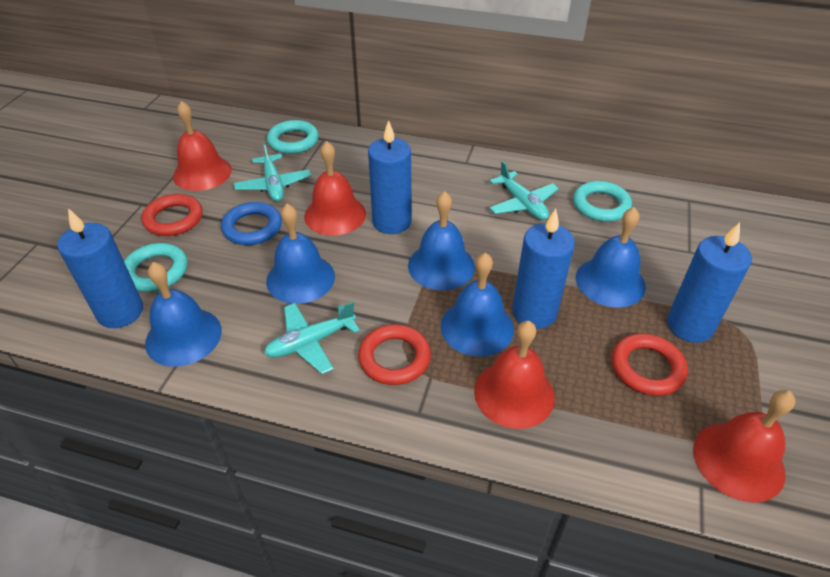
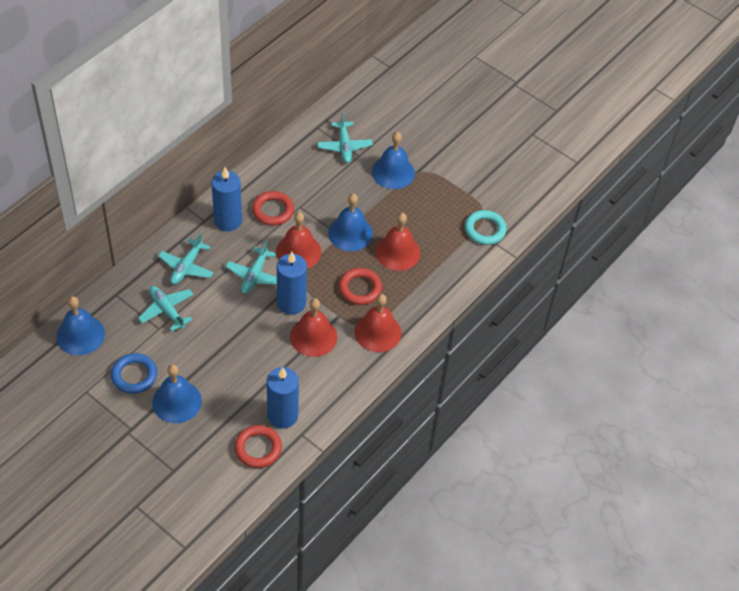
blue bell: [145,262,222,367] [266,204,335,304] [408,191,475,290] [440,253,514,357] [576,207,646,308] = 5 -> [57,296,105,355] [152,364,202,423] [328,193,373,251] [372,132,415,189] = 4
blue candle: [57,208,143,328] [368,120,411,234] [512,209,575,329] [667,222,752,343] = 4 -> [211,167,242,231] [267,367,299,429] [277,252,307,315] = 3
turquoise plane: [234,142,311,202] [264,301,360,374] [489,161,559,220] = 3 -> [138,286,194,332] [158,233,214,284] [226,241,277,294] [317,113,373,163] = 4
turquoise ring: [124,243,187,292] [267,120,319,154] [573,181,632,222] = 3 -> [465,210,507,245] = 1

